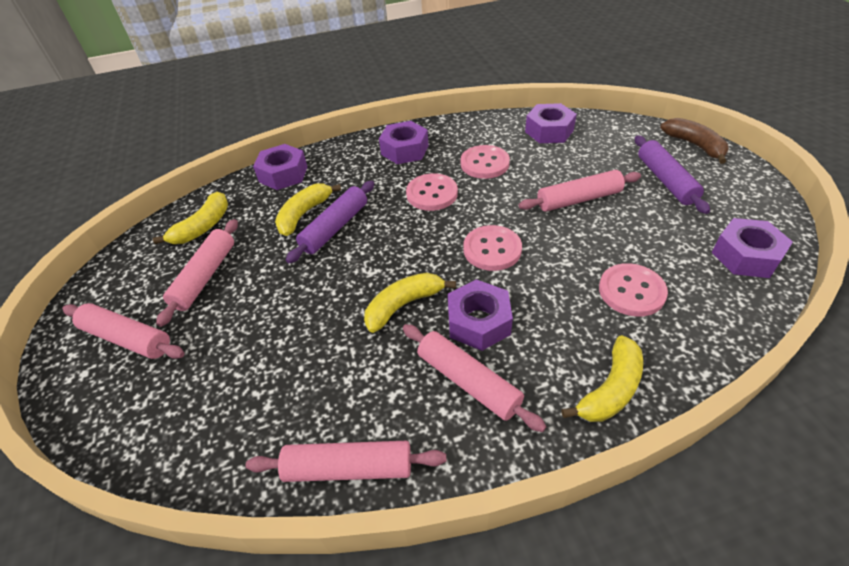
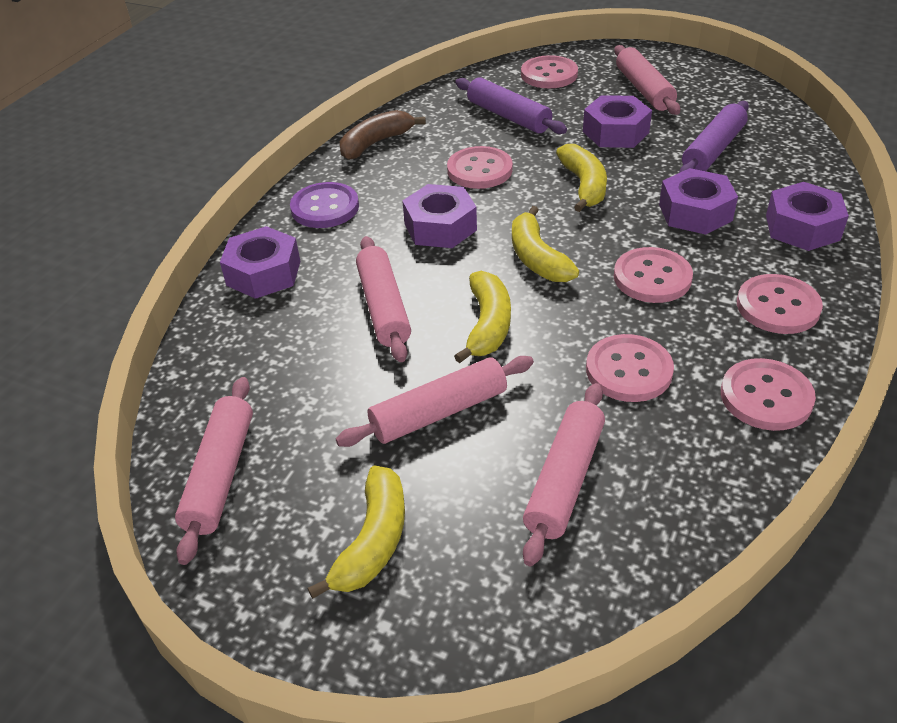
pink button: [406,173,458,211] [461,145,510,179] [463,225,522,271] [599,263,668,317] = 4 -> [447,146,513,189] [521,55,578,88] [586,334,674,402] [614,247,693,303] [721,358,816,431] [737,274,823,334] = 6
purple button: none = 0 -> [290,182,359,228] = 1

